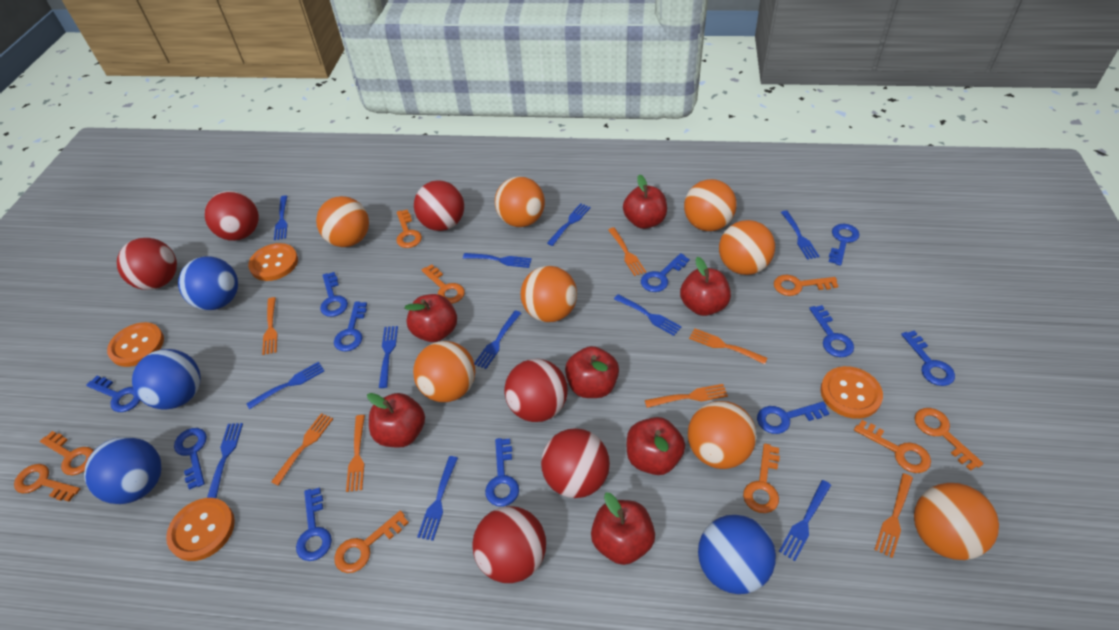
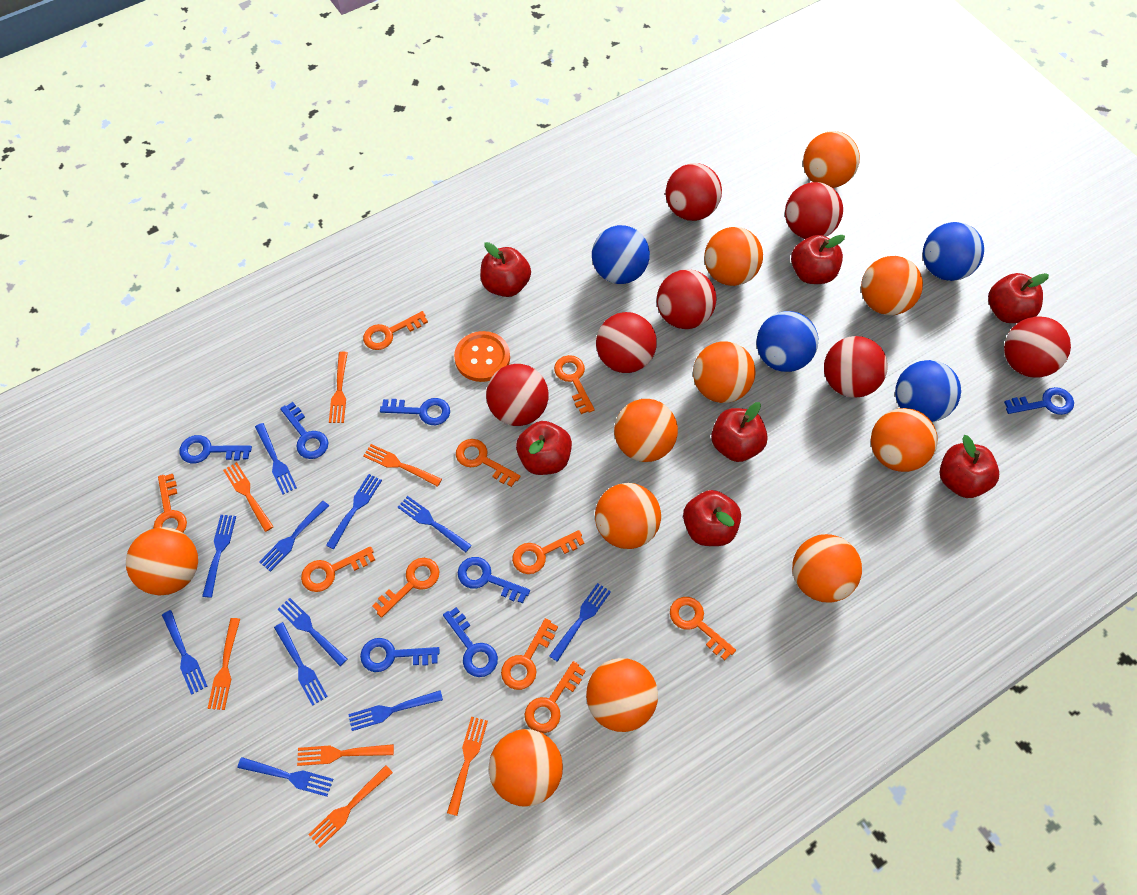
blue key: [86,376,141,412] [174,428,207,490] [296,488,332,561] [320,272,348,317] [334,302,367,352] [485,438,519,507] [641,253,690,292] [757,402,829,434] [809,305,854,357] [829,224,860,266] [901,331,955,386] = 11 -> [179,435,252,463] [280,402,328,459] [360,638,440,672] [380,398,450,425] [443,607,498,677] [458,557,530,603] [1004,387,1074,415] = 7
orange ball: [316,196,369,247] [413,341,475,402] [495,177,545,227] [521,266,577,322] [684,179,737,231] [688,401,757,469] [719,220,775,275] [914,483,999,560] = 8 -> [126,527,198,595] [489,729,563,807] [586,658,658,732] [595,483,661,549] [614,399,678,462] [693,342,755,403] [704,227,763,286] [792,534,862,602] [803,131,860,188] [861,256,923,315] [871,408,938,472] = 11
orange button: [107,322,164,367] [166,498,235,561] [248,243,298,281] [820,366,883,419] = 4 -> [454,331,510,382] = 1
orange key: [14,464,80,502] [40,431,94,475] [334,511,409,573] [396,209,422,248] [422,264,465,304] [743,443,780,513] [774,275,838,296] [854,420,931,473] [915,408,984,471] = 9 -> [153,474,187,533] [301,546,375,592] [363,311,428,350] [372,558,440,618] [456,439,521,487] [501,618,558,690] [512,530,585,574] [525,661,586,733] [554,355,595,414] [670,597,736,660] = 10
red ball: [117,238,177,290] [205,191,259,241] [414,180,464,231] [472,506,546,583] [504,359,568,422] [541,428,610,498] = 6 -> [486,364,549,426] [596,312,657,373] [657,269,717,329] [666,163,722,221] [785,182,843,239] [824,336,888,398] [1004,316,1071,378] = 7

